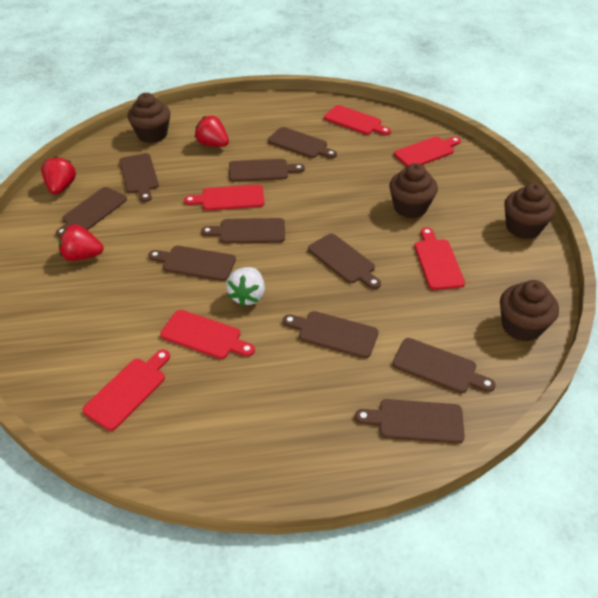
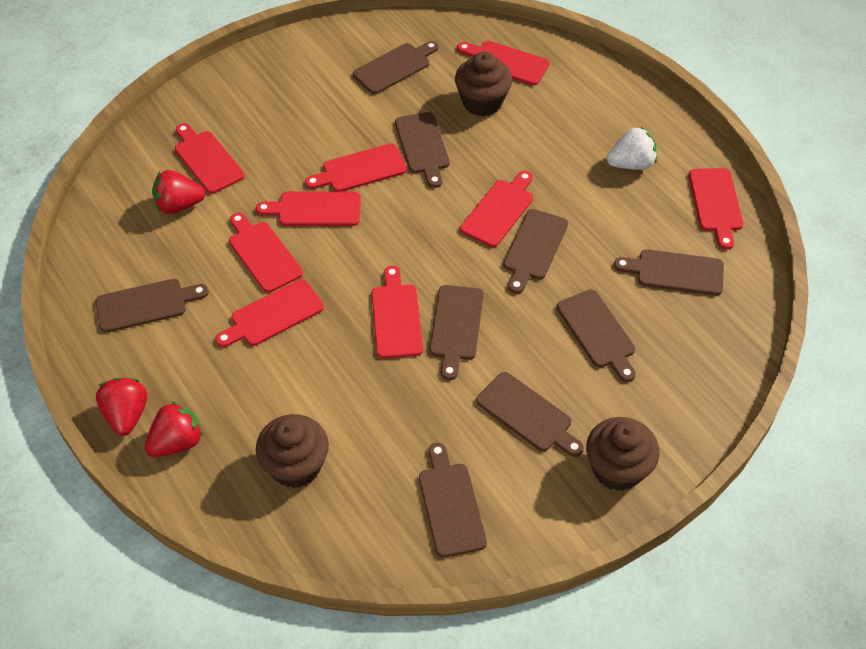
brown cupcake: [127,93,170,143] [389,163,438,218] [500,280,559,341] [504,183,556,239] = 4 -> [256,414,329,488] [455,52,512,116] [586,417,659,491] = 3
brown cutting board: [56,187,127,238] [119,153,159,202] [148,246,236,281] [201,218,285,243] [229,159,305,182] [268,127,337,158] [283,311,379,358] [308,233,381,289] [355,399,465,444] [392,338,496,393] = 10 -> [95,279,209,333] [353,41,439,94] [395,112,450,188] [419,443,487,557] [430,285,484,380] [476,372,584,457] [503,209,568,294] [557,289,636,382] [614,249,724,295] = 9
red cutting board: [82,350,170,431] [160,310,255,359] [184,185,265,210] [324,105,391,135] [394,137,461,167] [414,227,465,290] = 6 -> [175,123,245,194] [215,279,324,347] [229,213,303,293] [256,191,361,226] [305,144,407,191] [372,266,423,359] [457,41,550,85] [460,171,533,247] [689,168,743,250] = 9

